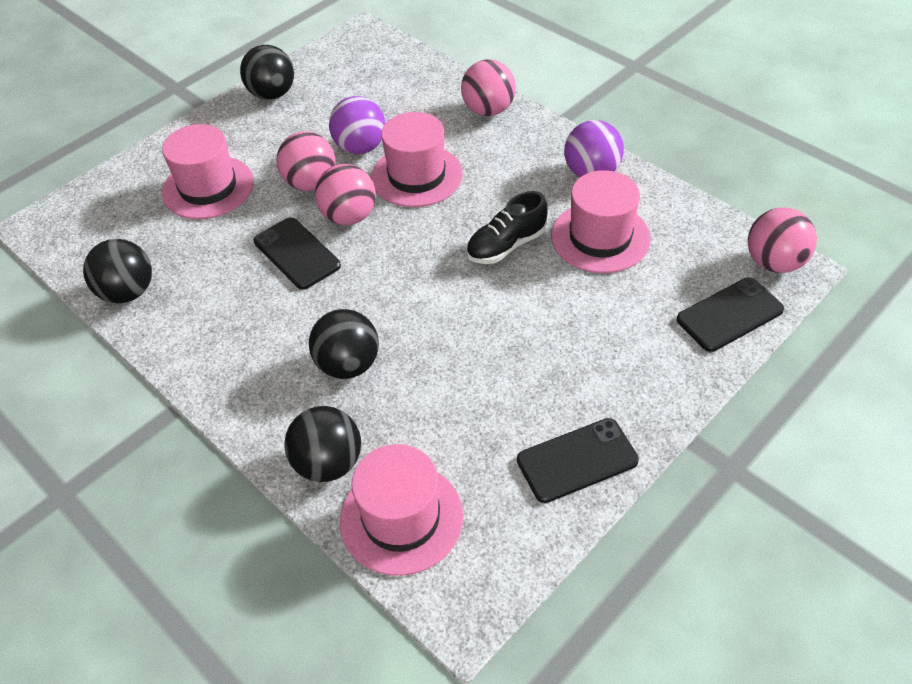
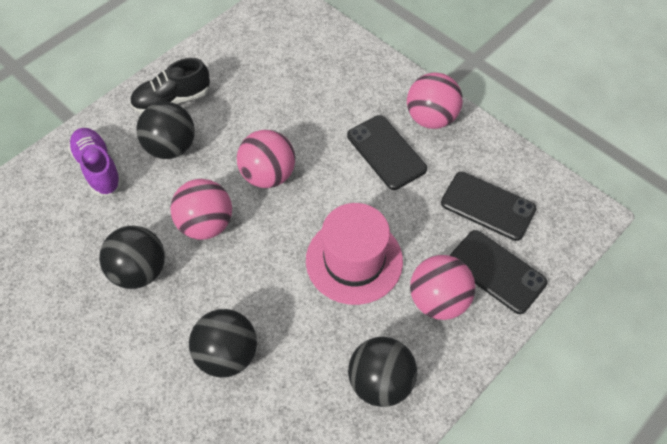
pink hat: [162,124,254,219] [340,444,463,576] [371,112,463,207] [551,170,651,273] = 4 -> [306,203,403,305] = 1
purple ball: [329,96,386,154] [564,120,624,177] = 2 -> none = 0
purple shoe: none = 0 -> [68,128,122,196] = 1

